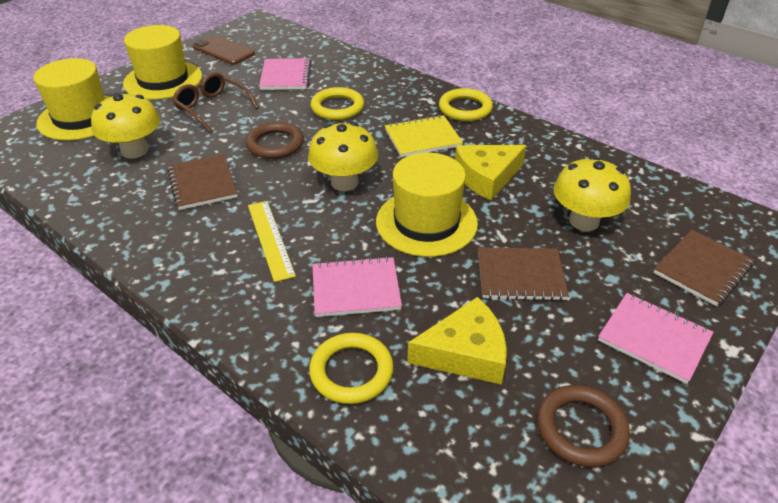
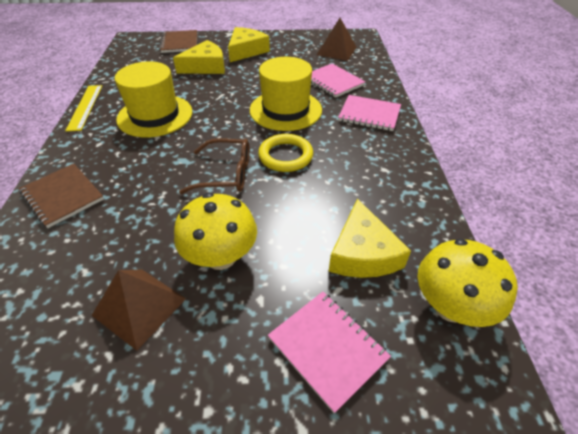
brown notebook: [167,155,238,210] [478,247,569,301] [653,230,754,306] = 3 -> [19,163,104,228] [159,30,197,53] = 2
brown phone: [192,35,255,65] = 1 -> none = 0
brown pyramid: none = 0 -> [91,270,186,351] [317,18,357,61] = 2
brown ring: [245,122,304,159] [537,385,630,467] = 2 -> none = 0
yellow cheese: [407,297,507,385] [455,145,526,200] = 2 -> [173,40,225,74] [228,27,270,62] [329,199,411,278] = 3
yellow hat: [34,58,109,141] [123,25,202,100] [376,153,478,257] = 3 -> [115,61,192,137] [250,57,322,131] = 2
yellow mushroom: [91,93,160,159] [308,122,378,191] [553,156,631,231] = 3 -> [174,193,257,270] [418,239,518,327] = 2
yellow notebook: [385,115,463,157] = 1 -> none = 0
yellow ring: [309,333,394,404] [311,87,364,120] [439,88,493,121] = 3 -> [258,134,313,172] = 1

